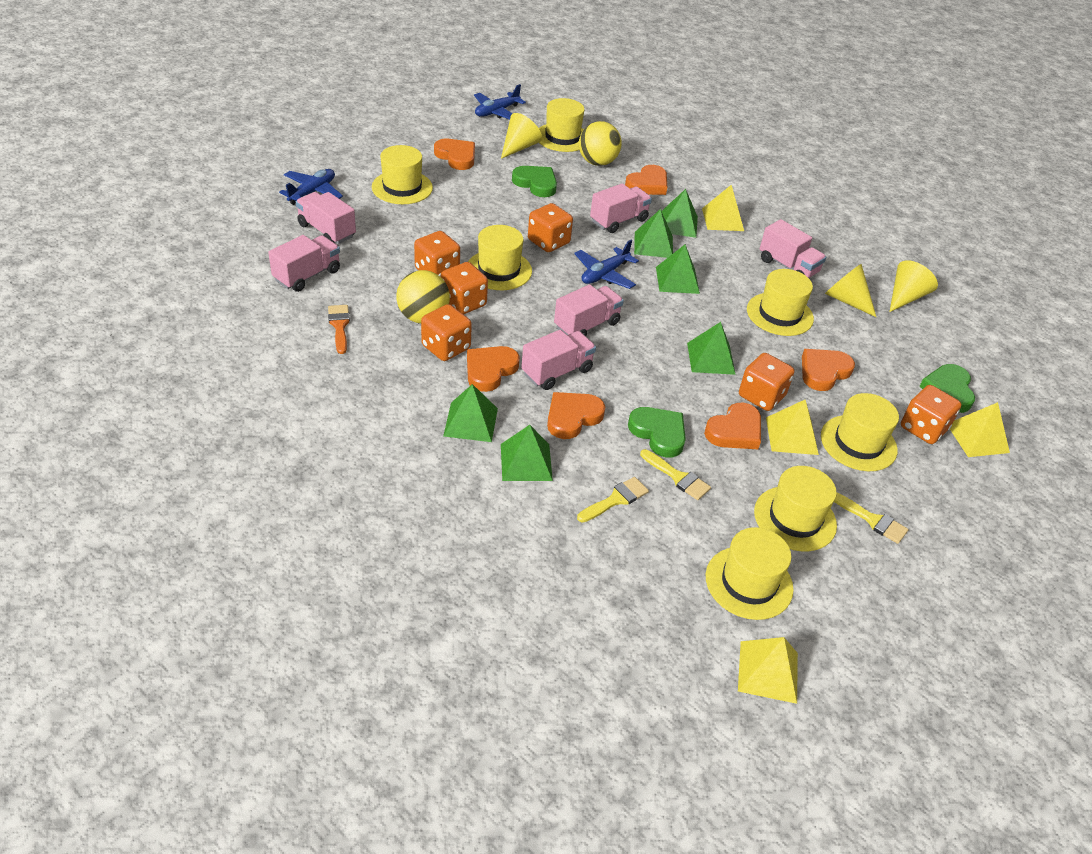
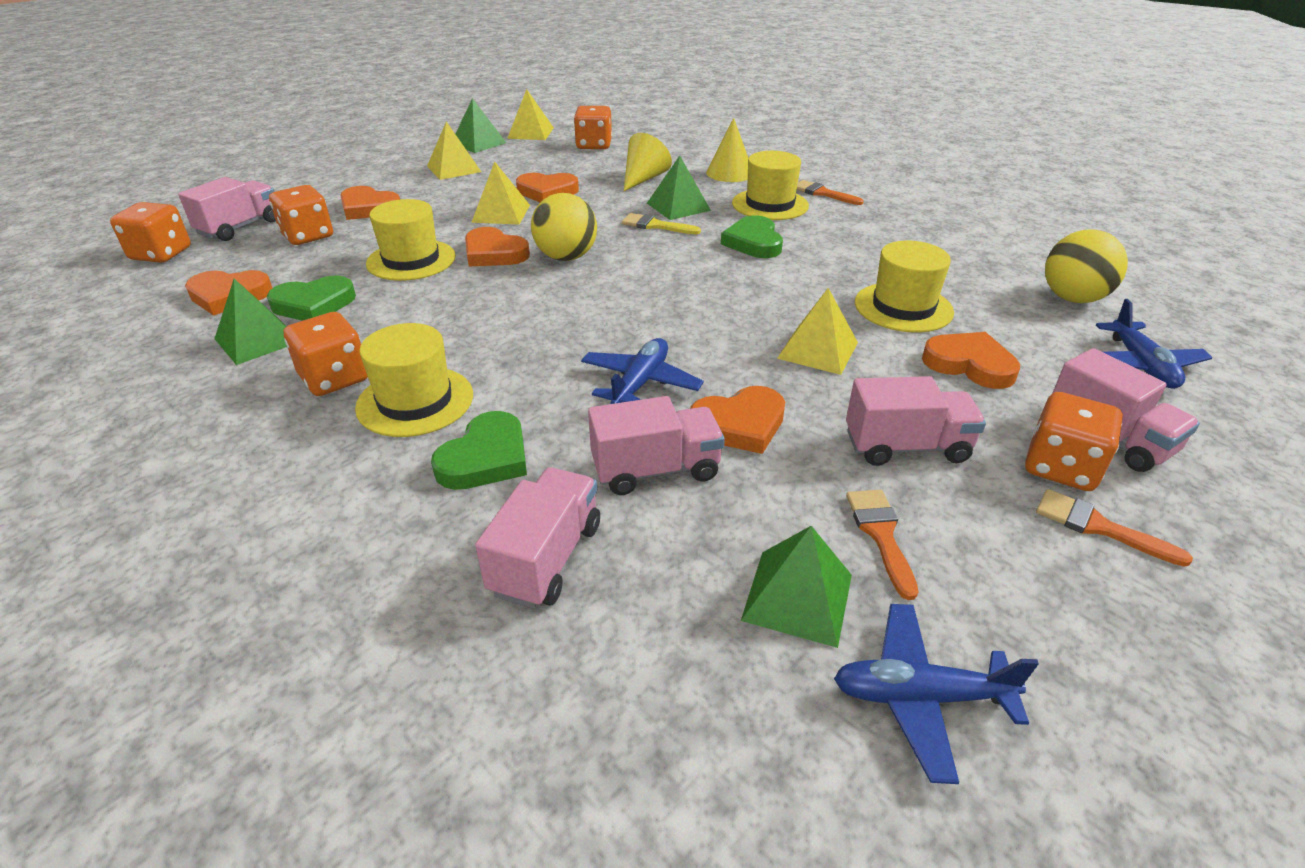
green pyramid: [443,384,498,442] [501,425,553,481] [634,209,673,258] [656,244,700,294] [662,189,698,238] [687,322,736,375] = 6 -> [215,279,287,365] [455,98,506,153] [647,156,711,220] [741,526,852,648] = 4
orange brush: [328,305,350,354] = 1 -> [797,180,864,205] [846,490,918,600] [1036,489,1193,567] = 3
orange dice: [414,231,460,277] [421,304,472,361] [441,262,488,314] [528,203,573,252] [739,353,794,411] [901,385,961,444] = 6 -> [110,202,191,263] [269,185,333,245] [283,312,368,396] [574,106,612,149] [1025,392,1123,491] = 5
pink truck: [268,235,340,292] [296,192,356,244] [521,330,596,390] [554,284,624,336] [590,183,652,233] [760,219,826,278] = 6 -> [178,177,276,241] [475,467,600,608] [588,396,725,495] [846,376,986,466] [1053,348,1200,472] = 5
yellow brush: [577,477,649,523] [640,449,711,500] [834,493,909,544] = 3 -> [622,213,701,234] = 1
yellow cone: [501,113,542,159] [825,264,876,317] [890,260,938,312] = 3 -> [624,133,672,191] [706,118,748,182] = 2
yellow hat: [372,145,433,204] [468,225,532,290] [539,98,585,152] [706,527,794,620] [747,269,814,336] [754,466,837,552] [821,393,899,471] = 7 -> [355,323,473,437] [366,199,456,281] [732,151,809,220] [855,241,954,332] = 4

